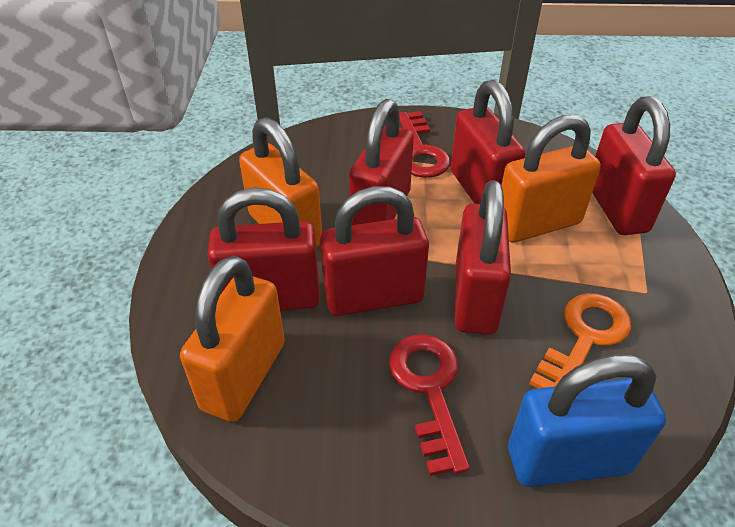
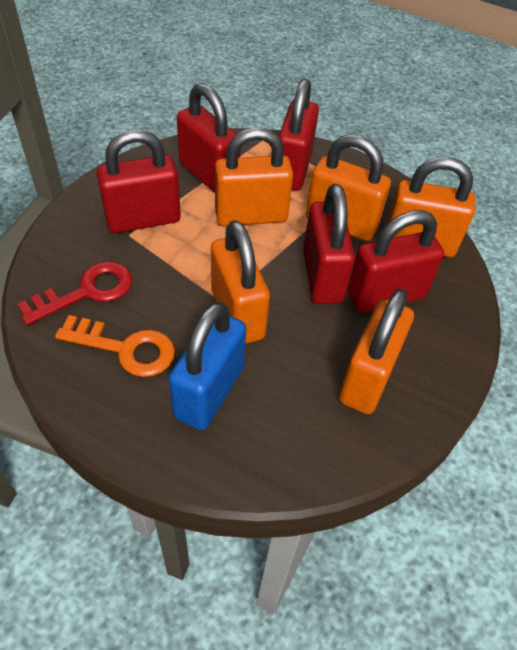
orange padlock: [180,256,285,422] [239,117,322,247] [502,115,601,242] = 3 -> [211,220,270,344] [215,127,293,226] [306,134,391,241] [339,289,414,414] [386,157,475,257] = 5
red key: [389,335,470,476] [399,111,450,178] = 2 -> [17,261,132,325] = 1
red padlock: [208,188,320,311] [320,186,429,316] [349,99,414,225] [451,80,525,204] [455,180,511,335] [592,96,676,235] = 6 -> [97,130,181,233] [177,83,240,193] [279,79,319,191] [303,184,355,304] [348,210,444,312] = 5

